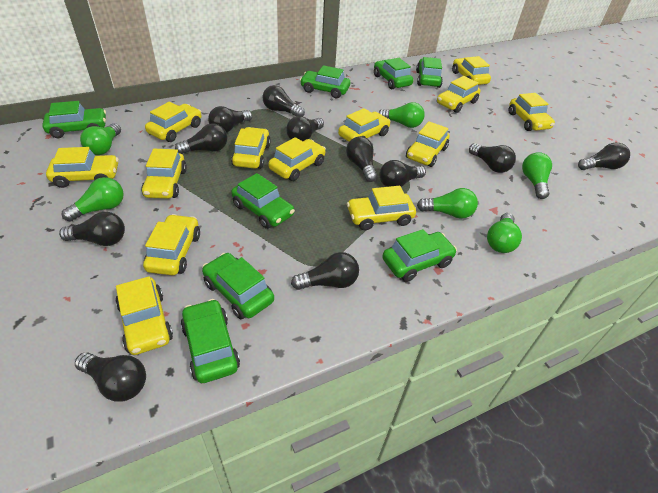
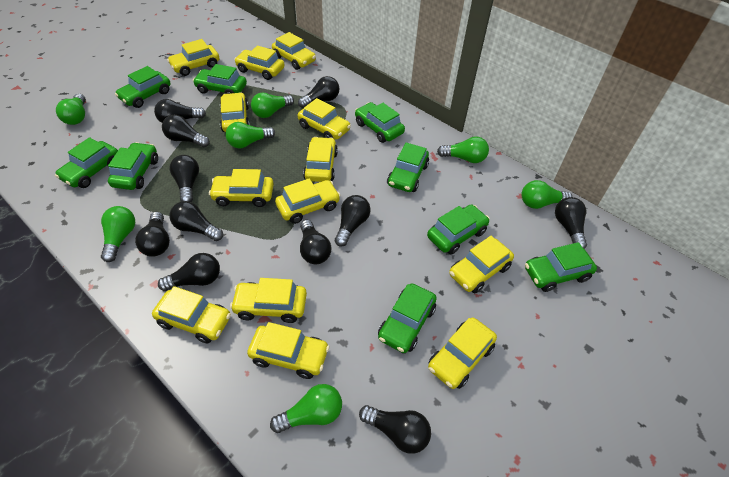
green car: [42,101,106,138] [181,299,240,383] [202,253,274,319] [231,173,295,229] [300,65,350,98] [374,58,413,89] [382,229,457,282] [416,57,443,88] = 8 -> [55,137,118,188] [108,142,158,190] [115,66,171,108] [193,64,247,94] [355,102,405,143] [378,283,437,353] [387,143,429,192] [427,205,490,255] [525,242,597,292] = 9
green light bulb: [62,177,124,222] [80,123,121,155] [378,102,425,128] [417,188,478,219] [487,213,522,253] [522,152,552,199] = 6 -> [56,94,86,125] [101,206,135,262] [225,122,275,148] [251,92,294,118] [270,384,342,433] [437,137,489,163] [521,180,572,209] = 7

